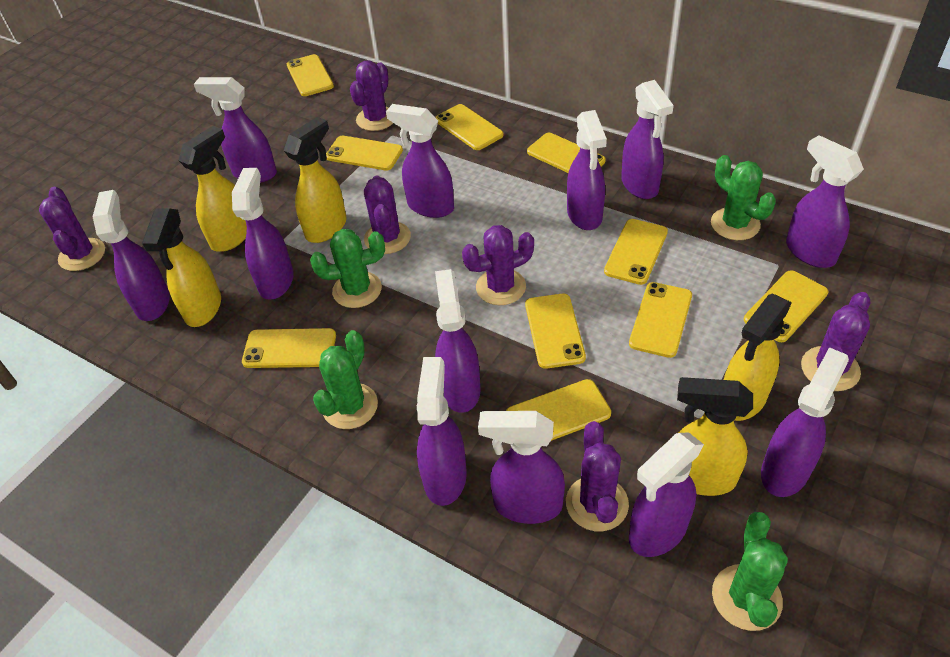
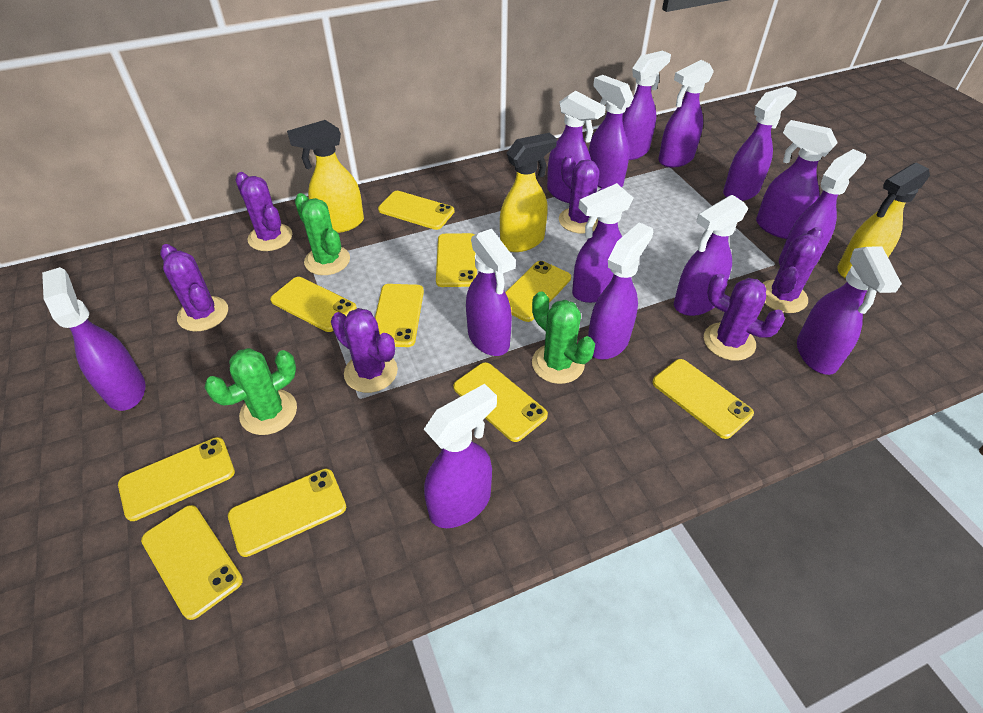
green cactus: [310,229,385,308] [313,330,378,429] [711,155,776,240] [712,512,788,631] = 4 -> [204,348,297,435] [295,193,350,275] [532,292,595,384] = 3
purple spray bottle: [93,190,170,321] [194,77,277,182] [232,168,294,300] [386,104,454,218] [417,357,467,506] [435,269,481,413] [478,411,565,524] [567,110,607,230] [621,80,674,199] [629,432,704,557] [761,347,849,497] [786,135,864,268] = 12 -> [42,267,145,411] [424,384,497,528] [466,229,516,356] [547,91,606,203] [572,183,633,303] [588,222,653,359] [589,75,634,188] [622,51,671,160] [658,60,714,168] [674,195,749,316] [723,86,797,201] [756,120,838,239] [779,149,866,266] [797,246,902,375] = 14
yellow spray bottle: [142,209,221,327] [178,126,247,252] [284,117,347,243] [677,377,753,496] [724,294,792,421] = 5 -> [287,120,364,233] [500,133,557,252] [837,163,930,279] = 3

